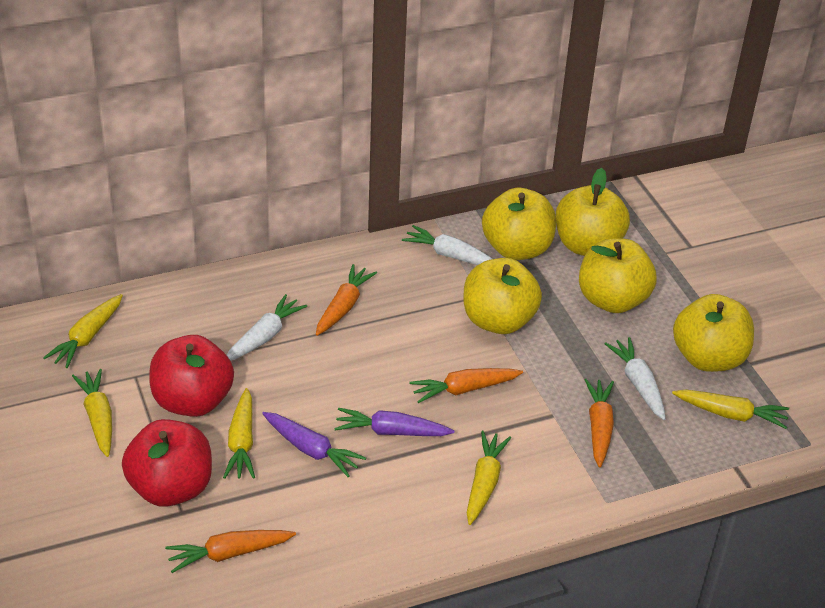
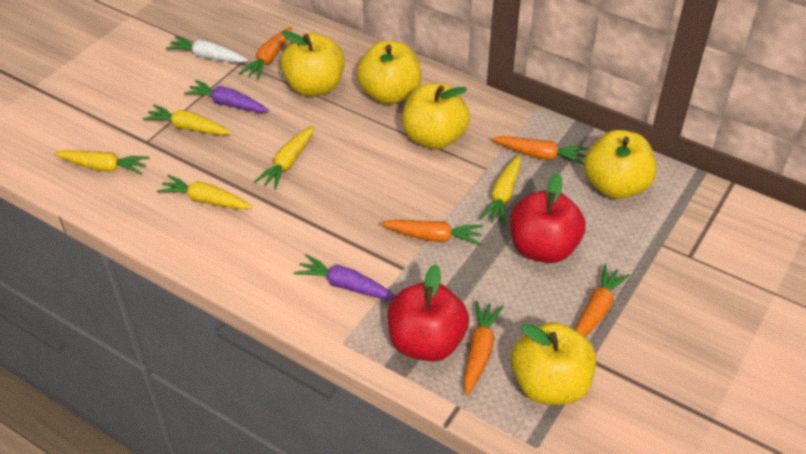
orange carrot: [165,530,296,573] [316,264,377,336] [410,368,523,403] [585,379,614,468] = 4 -> [239,27,292,79] [380,220,483,245] [464,301,504,396] [492,136,588,165] [575,264,630,336] = 5
white carrot: [227,294,307,361] [402,225,493,265] [604,337,666,420] = 3 -> [166,36,248,63] = 1

